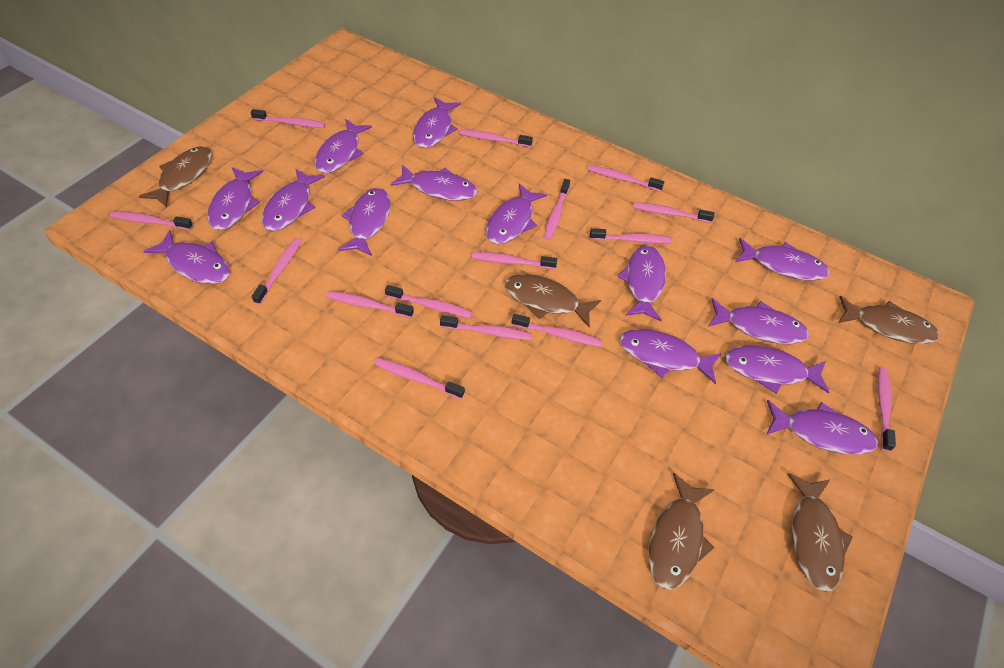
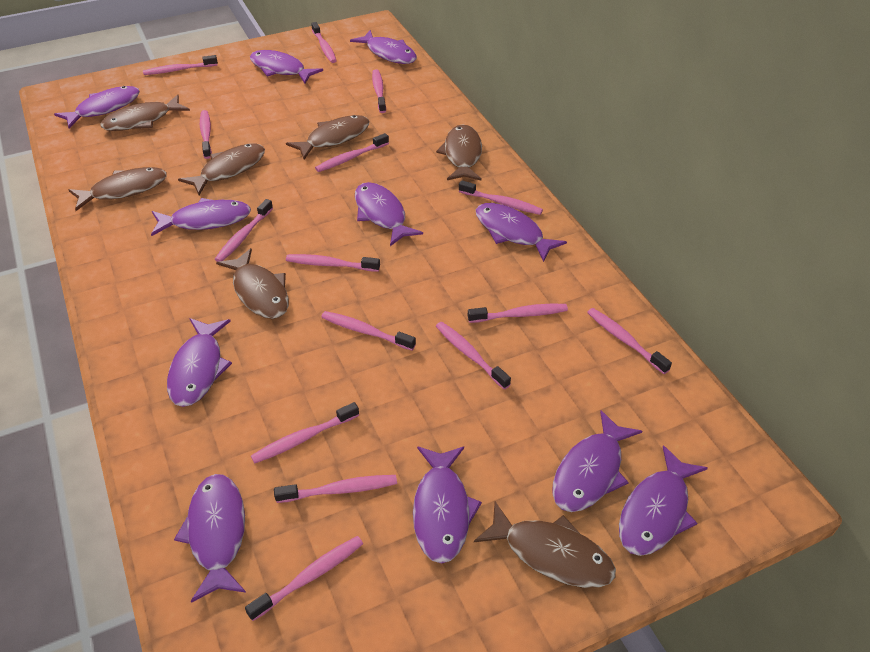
brown fish: [139,146,212,207] [505,274,601,327] [648,473,715,590] [787,473,853,592] [838,296,940,344] = 5 -> [69,167,167,211] [101,95,190,131] [178,143,265,195] [216,248,289,319] [286,115,370,160] [436,125,482,181] [474,502,616,588] = 7
purple fish: [143,230,230,284] [207,167,263,230] [262,169,325,231] [315,119,372,173] [338,188,390,256] [390,164,477,201] [413,97,461,148] [486,183,547,244] [617,246,666,321] [619,329,722,384] [708,298,809,344] [725,345,829,394] [735,238,830,281] [766,400,878,454] = 14 -> [54,86,140,128] [151,198,251,236] [167,318,232,407] [174,474,246,603] [250,50,323,84] [350,30,417,64] [355,182,423,246] [413,447,482,564] [476,203,567,262] [552,410,642,512] [619,446,708,556] = 11

